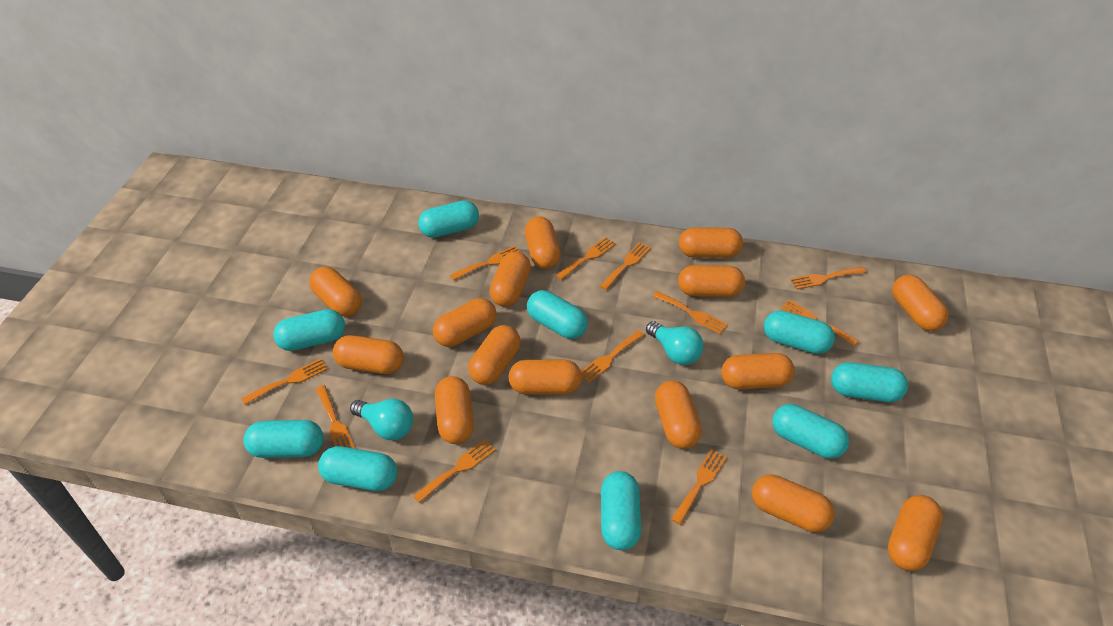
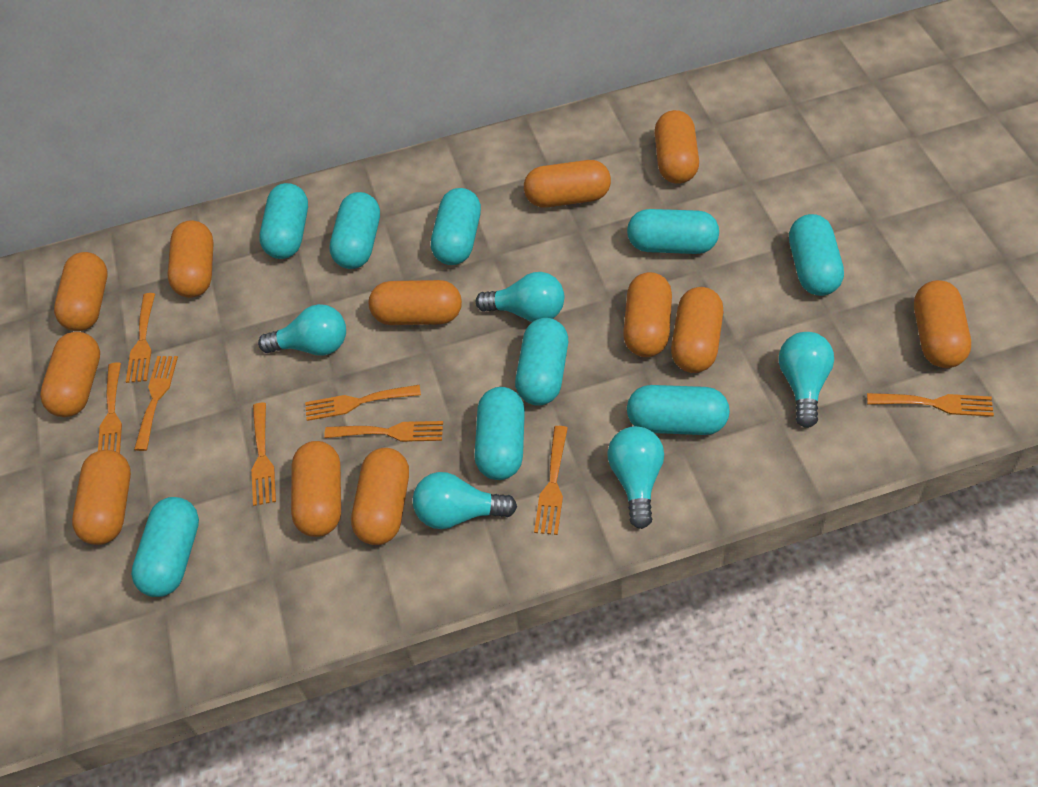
orange capsule: [309,266,362,317] [333,335,404,374] [433,298,497,347] [435,376,474,444] [468,325,520,385] [489,251,531,307] [508,360,582,394] [525,217,561,269] [655,380,702,449] [678,265,745,297] [679,227,743,258] [721,353,795,390] [752,474,835,532] [888,495,943,571] [892,275,949,331] = 15 -> [40,332,100,417] [54,252,107,331] [72,450,131,545] [167,221,214,298] [291,441,341,537] [351,448,409,545] [369,280,462,325] [524,160,611,208] [623,272,672,357] [654,110,699,184] [671,287,723,373] [914,280,971,368] = 12
orange fork: [241,358,328,405] [316,385,355,449] [413,439,495,503] [450,246,520,281] [556,237,616,280] [581,330,645,383] [600,242,651,290] [653,291,728,334] [671,449,727,525] [781,300,859,346] [790,267,867,290] = 11 -> [98,362,122,453] [126,293,155,383] [134,356,178,451] [251,402,276,506] [305,385,421,421] [324,421,443,442] [534,426,568,535] [867,393,994,417] = 8
turquoise light bulb: [350,399,413,440] [646,321,704,365] = 2 -> [258,304,346,356] [413,472,517,529] [476,272,564,322] [608,426,664,529] [779,332,834,428] = 5

